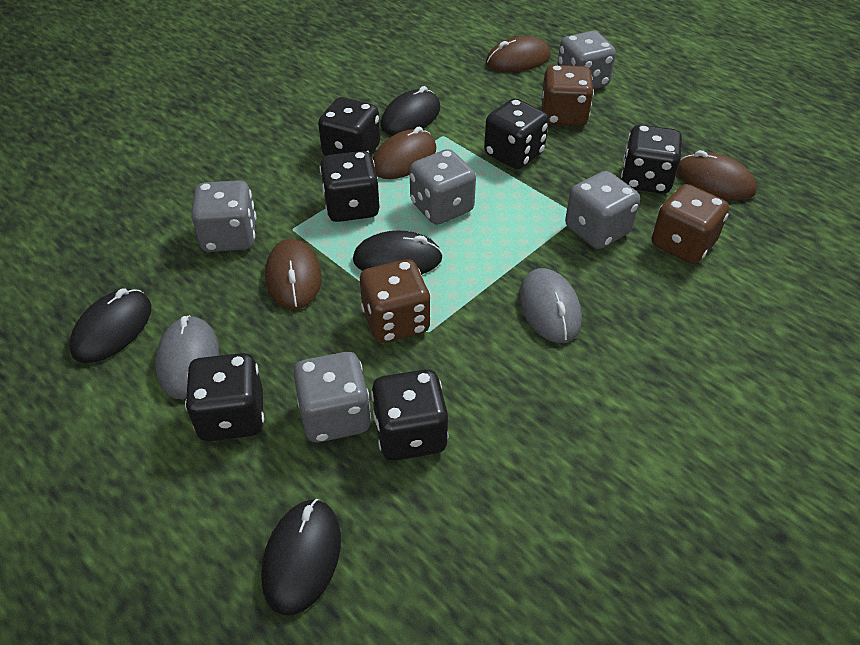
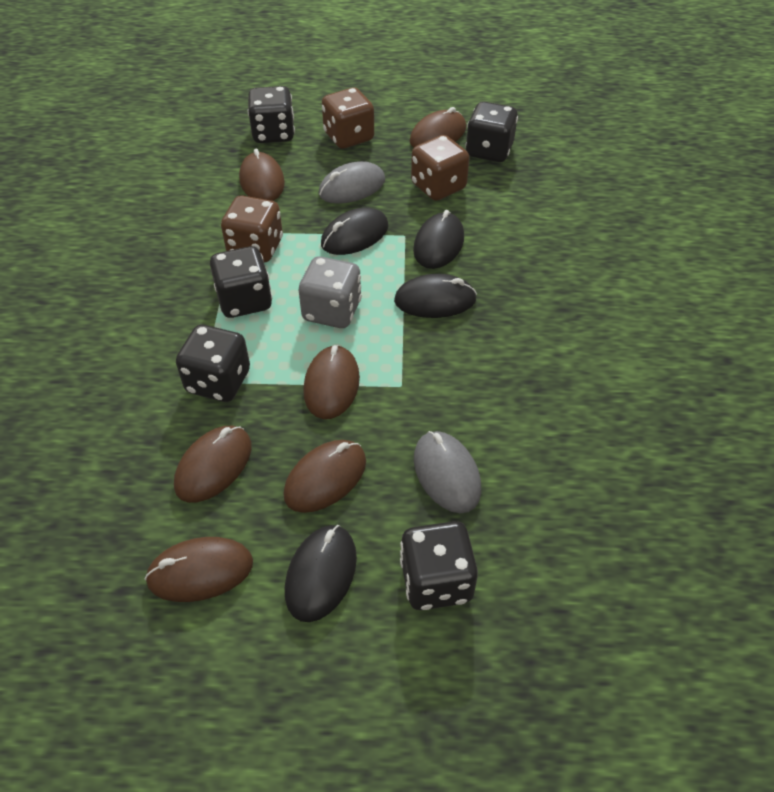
black dice: [185,353,264,441] [318,97,380,156] [320,151,380,222] [371,369,449,461] [484,99,549,169] [621,125,682,194] = 6 -> [176,325,250,402] [210,246,272,318] [248,86,295,143] [400,521,478,610] [465,101,518,162] = 5
brown mouse: [265,239,322,309] [373,127,436,179] [486,36,551,72] [677,150,757,200] = 4 -> [145,537,253,602] [174,426,251,503] [239,149,285,201] [283,440,366,513] [303,345,360,419] [410,107,466,147] = 6
grey dice: [191,180,256,252] [293,352,371,443] [410,149,476,225] [557,31,616,89] [565,171,640,249] = 5 -> [299,256,362,328] = 1

